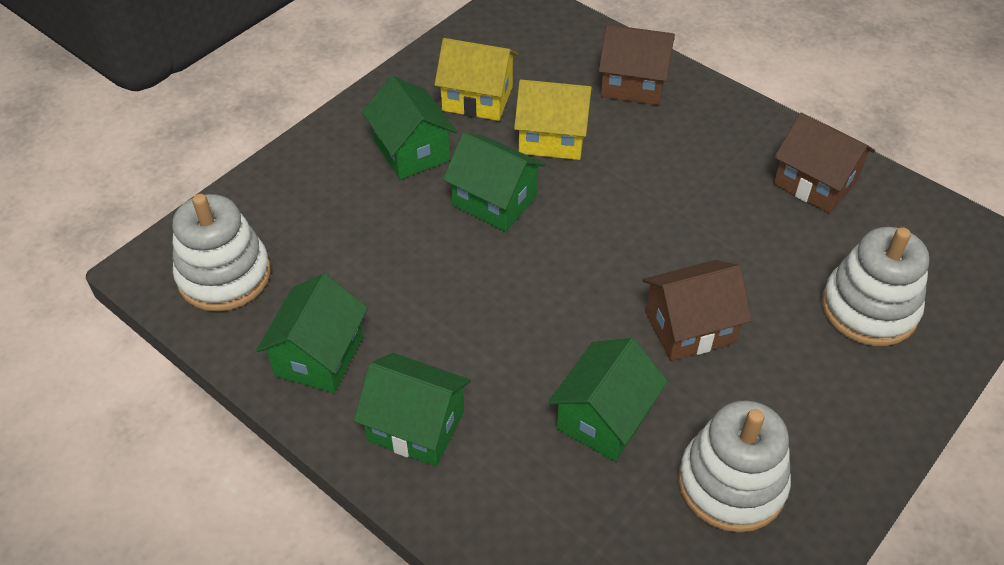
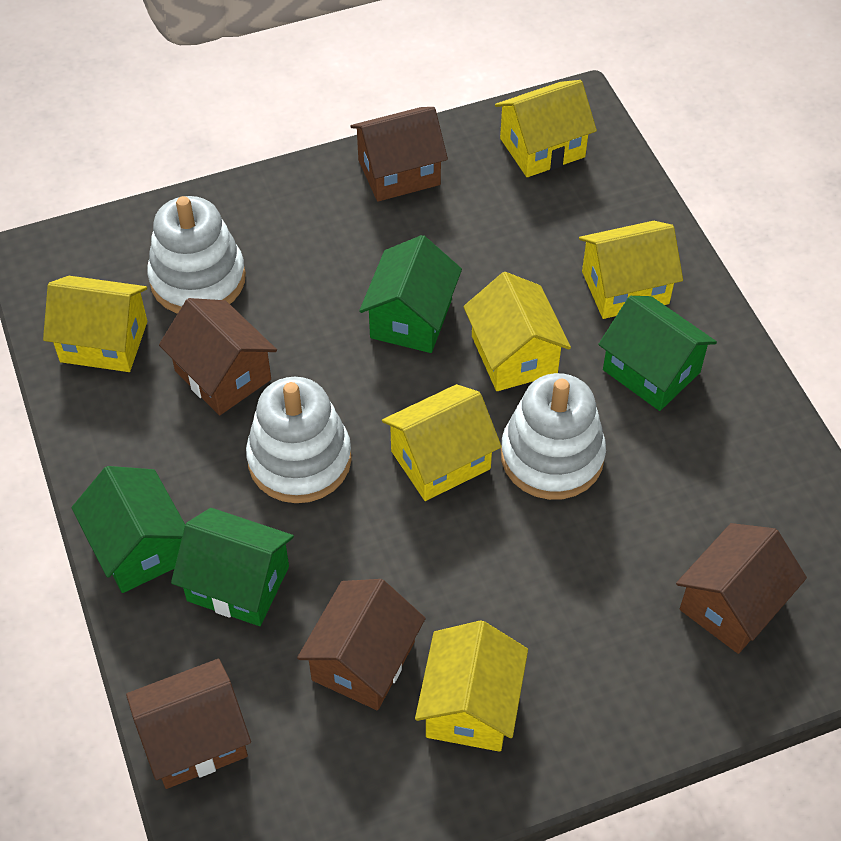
brown house: [598,24,675,105] [642,260,752,361] [773,112,875,214] = 3 -> [126,659,251,789] [159,298,277,415] [297,579,426,710] [350,107,448,202] [676,523,807,654] = 5
green house: [256,274,368,393] [353,353,471,466] [362,76,457,179] [443,132,546,232] [548,338,668,462] = 5 -> [71,466,185,593] [171,508,294,626] [359,235,462,353] [598,296,717,411] = 4
yellow house: [434,38,518,121] [514,79,593,160] = 2 -> [43,276,147,372] [382,384,502,501] [415,620,528,752] [463,272,571,391] [495,80,597,177] [579,221,683,319] = 6

